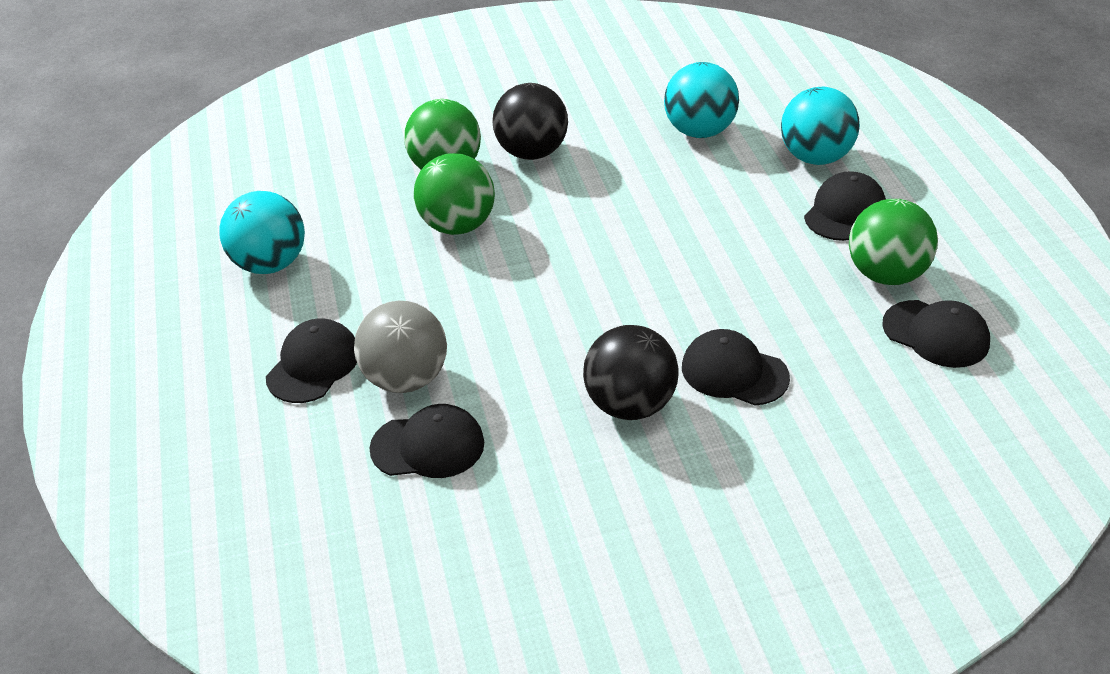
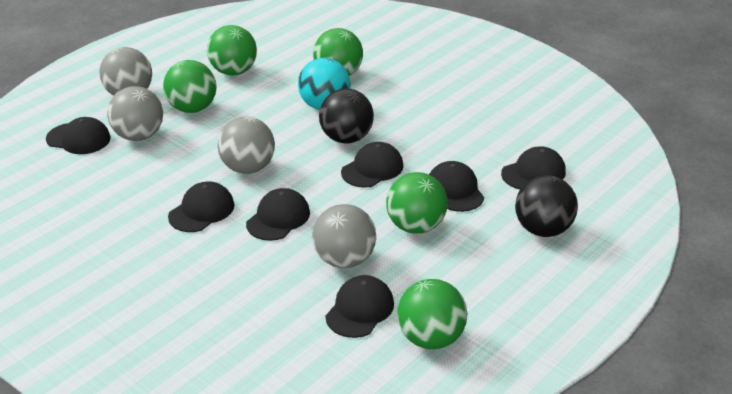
black cap: [266,318,357,403] [369,404,484,478] [682,329,790,405] [804,171,886,241] [882,300,990,368] = 5 -> [46,117,111,154] [168,181,234,232] [246,188,310,241] [325,275,394,338] [341,142,403,188] [429,161,484,212] [501,146,566,189] = 7
green ball: [404,99,481,169] [414,153,495,235] [849,199,938,285] = 3 -> [163,60,216,113] [207,25,257,75] [313,28,363,76] [386,172,448,234] [397,279,467,349] = 5
grey ball: [354,301,447,393] = 1 -> [99,47,152,96] [107,86,163,141] [217,117,275,174] [312,204,376,268] = 4
turquoise ball: [220,191,305,274] [664,62,739,138] [781,87,860,165] = 3 -> [298,58,350,110] = 1

